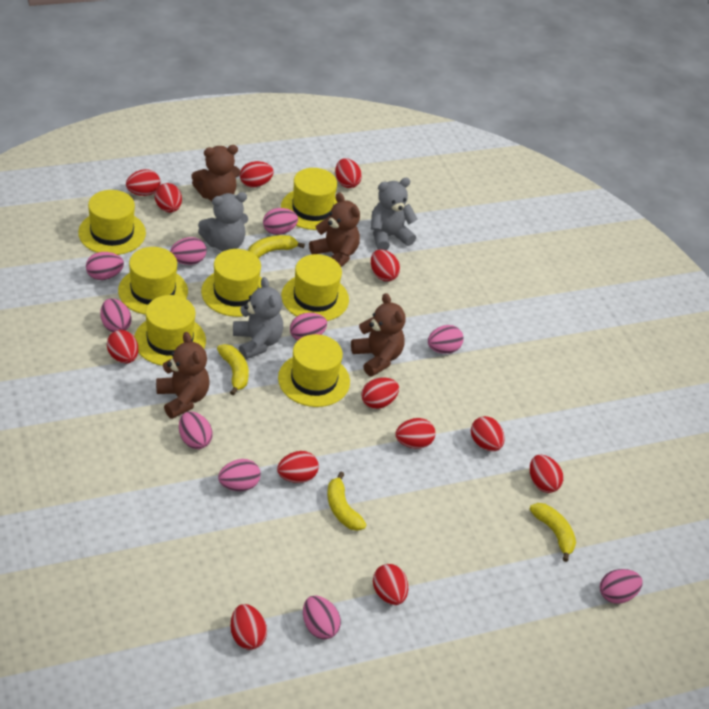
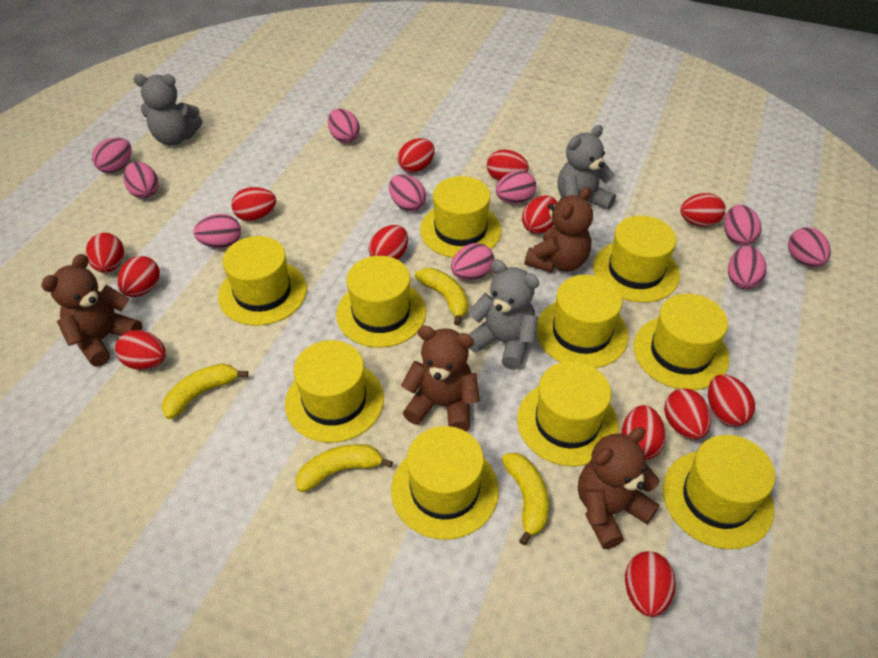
yellow hat: [78,190,146,255] [118,247,188,315] [134,295,206,366] [201,249,262,317] [278,334,350,407] [281,168,337,230] [281,254,349,321] = 7 -> [218,236,307,326] [285,340,384,443] [336,256,426,348] [391,426,499,539] [420,176,502,258] [517,361,619,466] [536,275,629,368] [593,216,680,303] [634,294,729,390] [663,435,775,549] = 10

